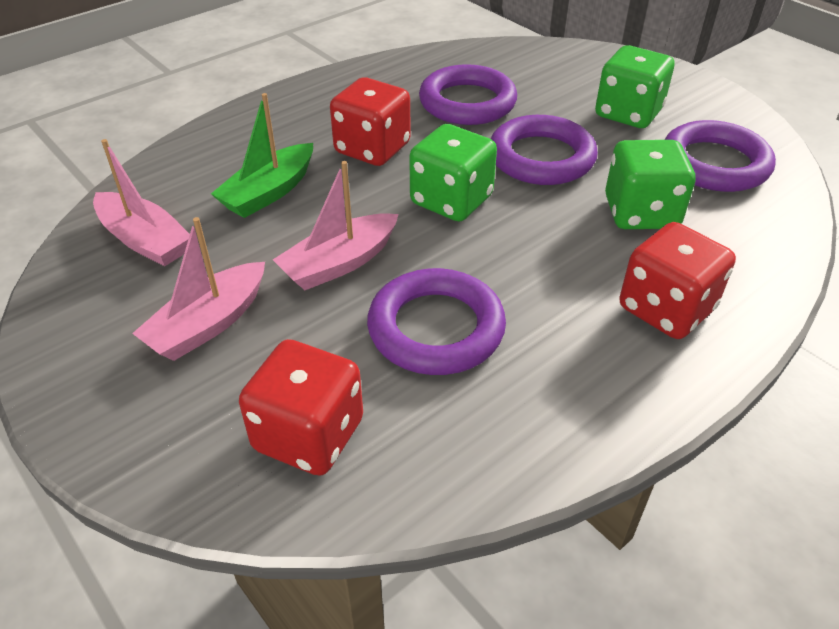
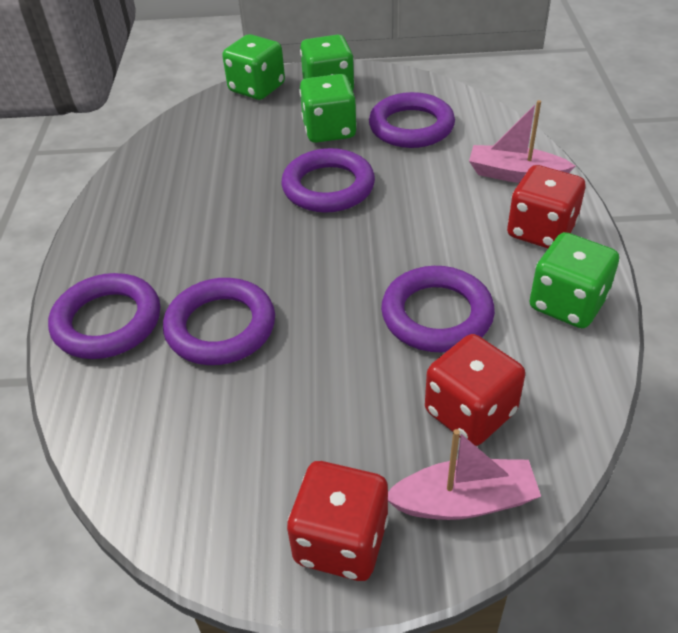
green boat: [211,93,313,218] = 1 -> none = 0
green dice: [409,124,497,221] [595,45,674,128] [605,140,695,229] = 3 -> [222,34,285,100] [299,74,357,143] [300,34,354,90] [530,232,619,328] = 4
pink boat: [93,139,190,266] [132,217,265,361] [273,161,399,290] = 3 -> [388,429,541,520] [469,100,575,183] = 2
purple ring: [367,268,506,375] [419,64,517,125] [491,115,598,185] [665,120,776,192] = 4 -> [48,273,160,359] [163,278,275,365] [281,148,375,213] [369,92,455,148] [381,266,495,352] = 5

